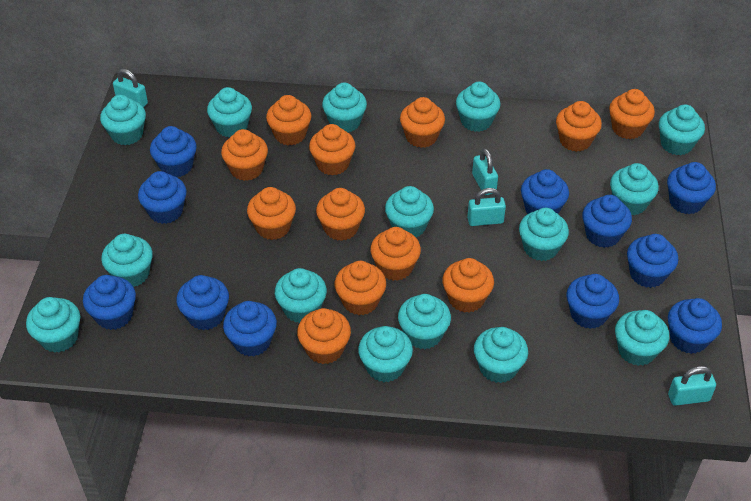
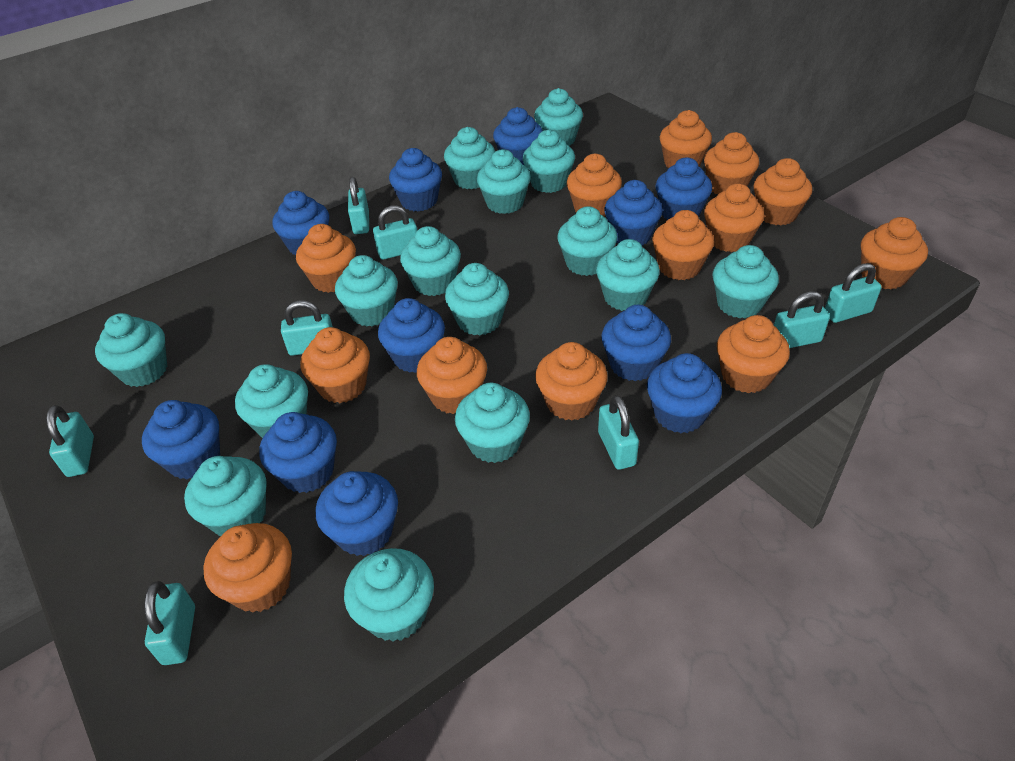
orange cupcake: [221,129,268,181] [247,187,296,240] [266,95,311,146] [297,308,351,364] [309,124,355,175] [316,188,365,241] [335,261,386,315] [370,227,421,281] [400,97,445,148] [442,258,494,313] [556,101,602,152] [609,89,655,139] = 12 -> [203,523,292,613] [296,224,356,293] [301,327,370,403] [417,337,487,414] [535,342,608,421] [567,154,622,216] [652,210,714,280] [660,110,712,168] [704,132,759,194] [704,183,764,252] [717,315,790,393] [754,158,812,225] [861,217,928,289] = 13
turquoise padlock: [113,69,148,107] [467,188,506,226] [472,148,498,195] [668,366,716,406] = 4 -> [46,405,94,477] [144,581,195,665] [281,300,333,356] [348,177,369,234] [373,205,418,260] [598,395,639,470] [774,291,830,348] [825,263,882,323] = 8

